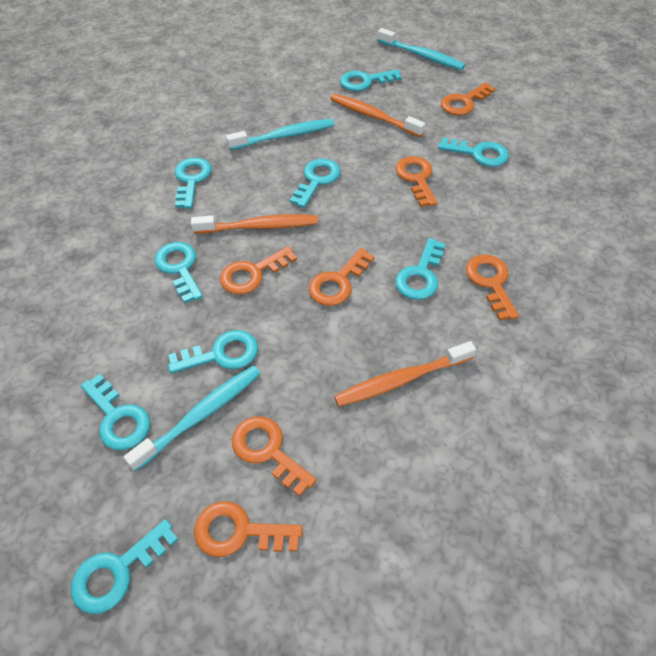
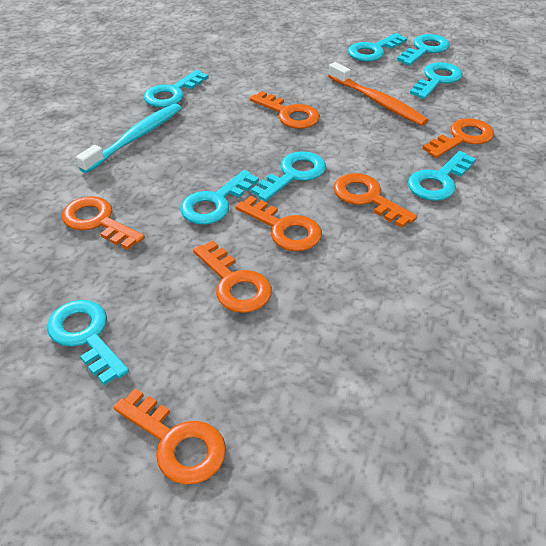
orange toothbrush: [191,214,318,234] [330,94,426,137] [334,341,476,407] = 3 -> [328,62,429,126] = 1
turquoise key: [71,519,178,614] [81,374,150,450] [155,242,203,303] [168,330,258,373] [175,157,212,209] [290,158,340,208] [340,69,402,91] [395,238,445,300] [438,137,509,167] = 9 -> [47,300,129,385] [144,70,209,107] [180,170,259,225] [251,151,326,201] [348,33,407,62] [397,34,450,66] [408,151,476,201] [410,62,463,99] = 8
turquoise toothbrush: [124,365,261,471] [226,119,334,150] [377,28,465,70] = 3 -> [76,103,182,173] = 1

